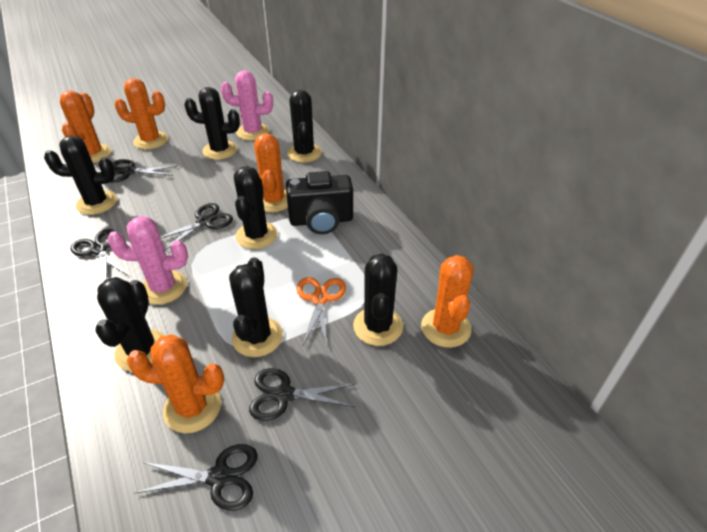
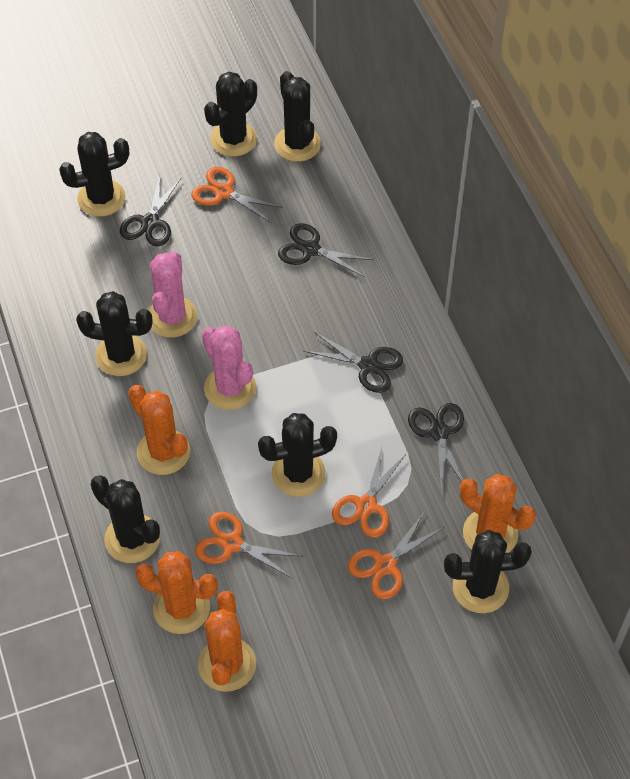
black camera: [286,171,353,234] = 1 -> none = 0
black scissors: [71,229,129,280] [111,159,178,183] [134,444,258,511] [160,203,233,250] [249,368,356,421] = 5 -> [120,174,182,246] [278,223,374,277] [303,332,403,393] [408,403,464,490] = 4
orange cactus: [60,91,111,163] [114,78,168,150] [127,334,224,433] [254,133,288,212] [421,255,474,348] = 5 -> [128,385,190,475] [135,551,218,634] [198,591,256,692] [460,474,536,553] = 4
orange scissors: [297,277,346,347] = 1 -> [191,167,283,223] [195,512,302,579] [332,448,406,538] [348,511,444,599] = 4

